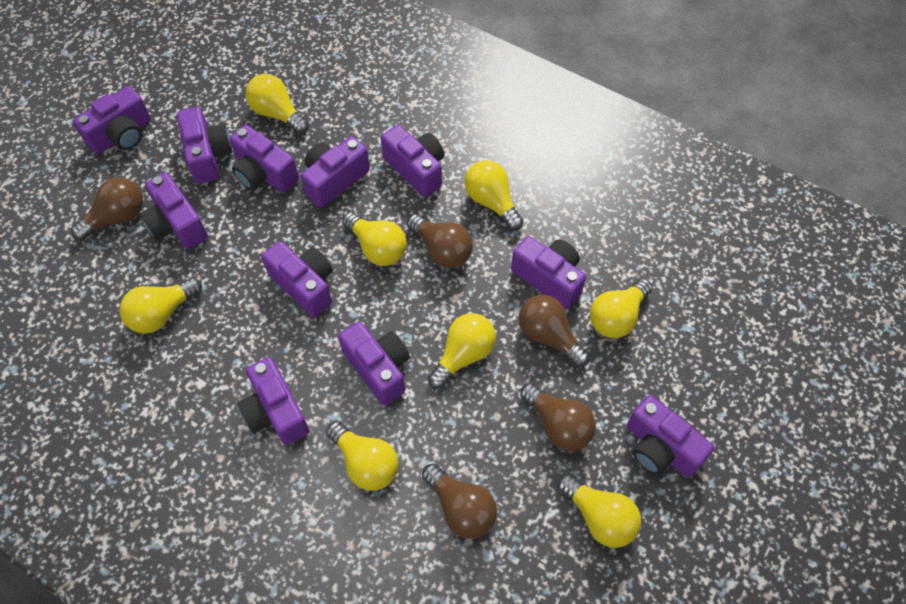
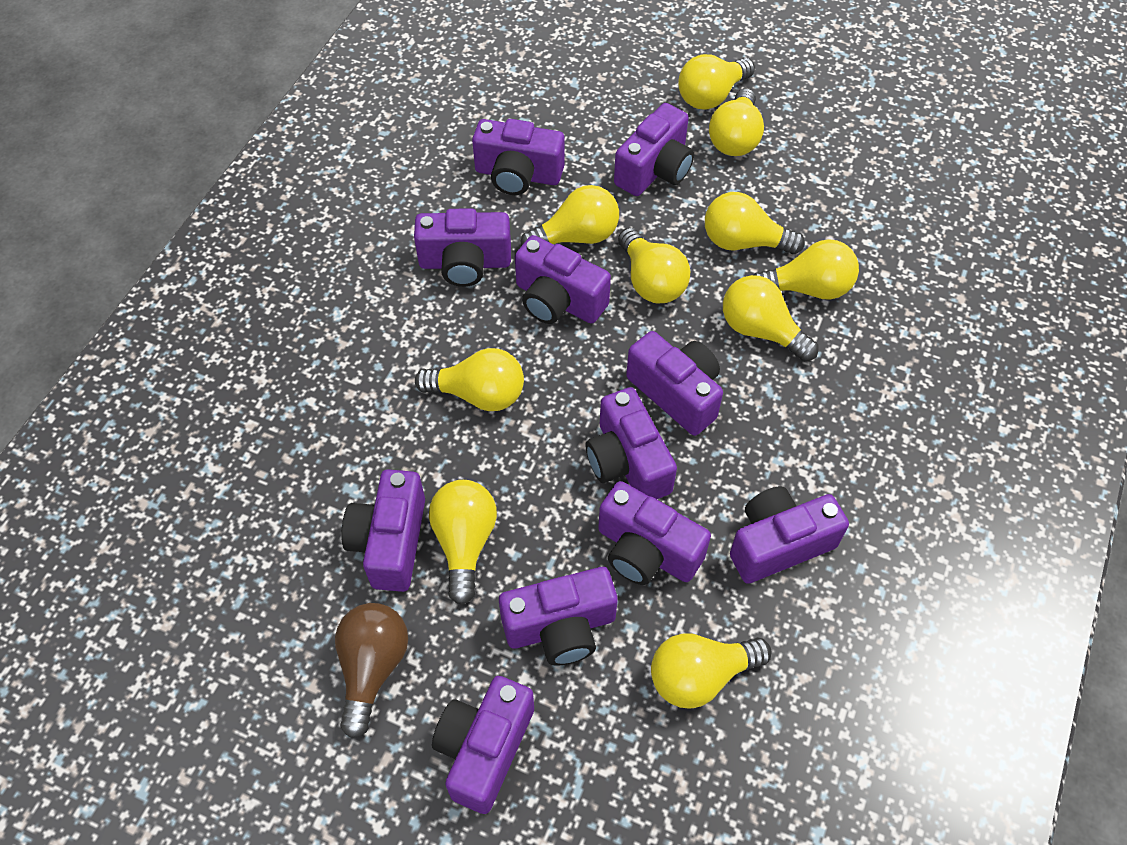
brown light bulb: [71,178,143,240] [407,214,473,268] [422,464,497,539] [519,295,589,367] [520,383,596,451] = 5 -> [335,603,408,738] = 1
yellow light bulb: [120,278,202,334] [245,74,309,134] [326,421,398,491] [342,212,407,266] [428,313,496,389] [465,160,523,231] [558,474,641,548] [590,278,652,338] = 8 -> [415,348,524,411] [429,480,497,605] [521,185,619,246] [618,228,690,303] [651,633,772,709] [678,54,755,110] [705,192,805,254] [709,88,764,156] [723,275,818,362] [753,239,859,300] = 10

